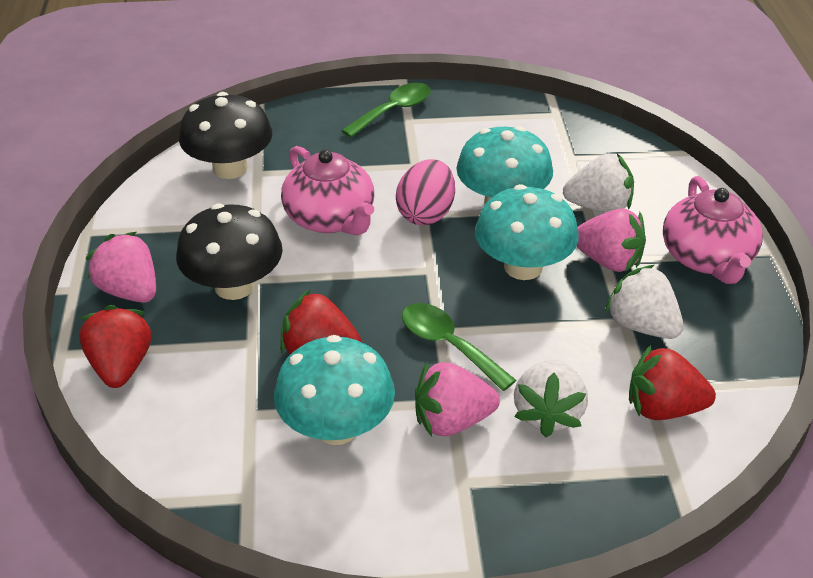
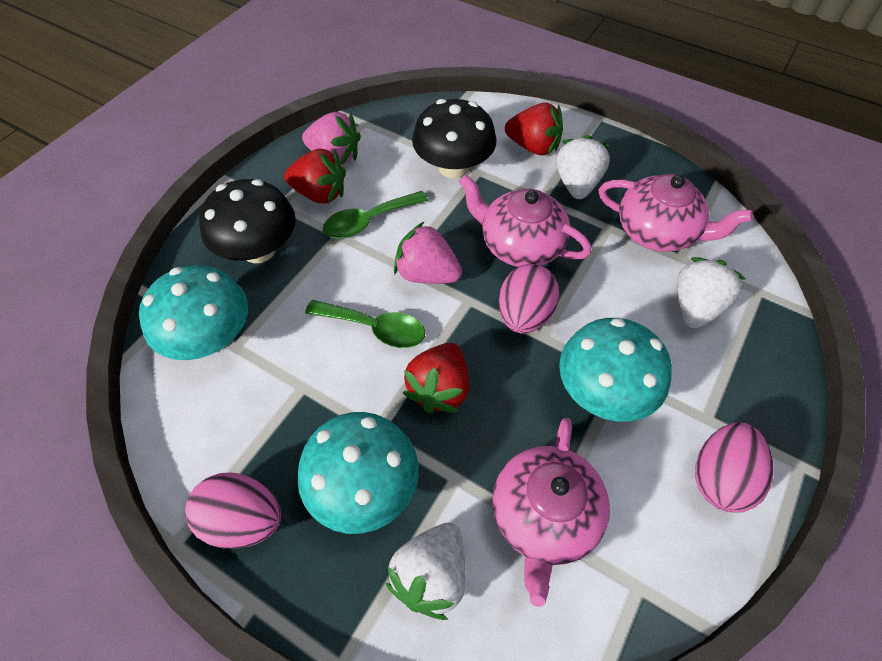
pink egg: [396,159,455,225] = 1 -> [185,473,281,549] [499,264,559,334] [695,422,774,512] = 3
pink strawberry: [86,232,156,303] [415,362,500,437] [576,208,646,272] = 3 -> [302,112,361,165] [394,222,462,284] = 2
pink teapot: [281,146,374,235] [663,176,763,284] = 2 -> [459,174,592,267] [492,418,610,607] [599,174,753,252] = 3

